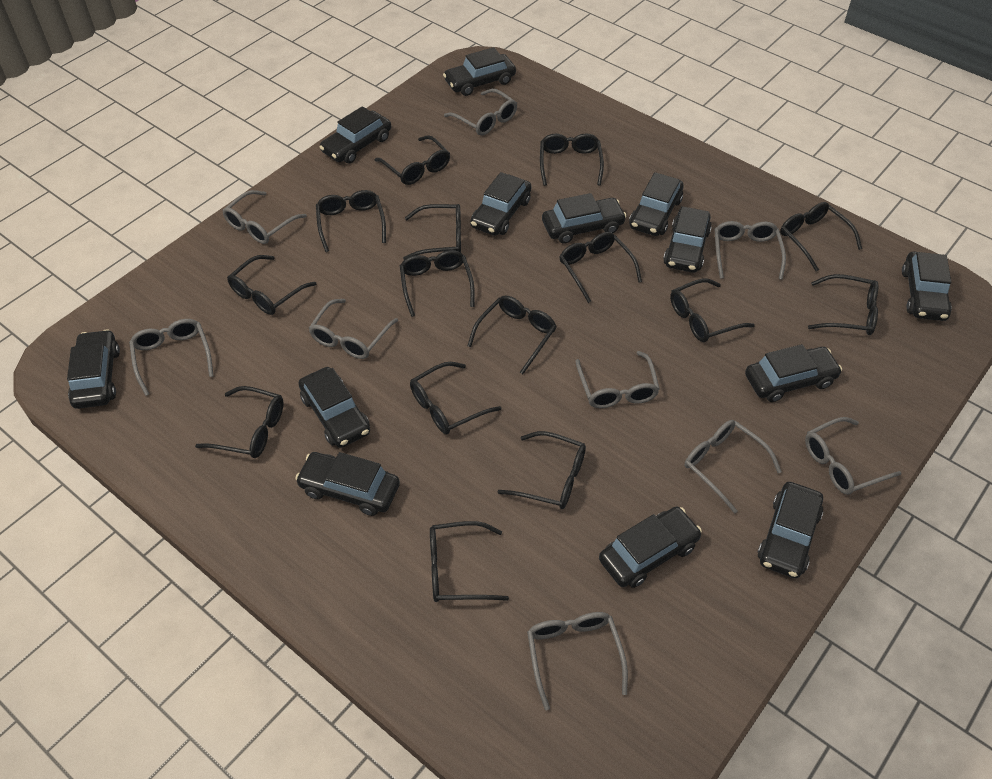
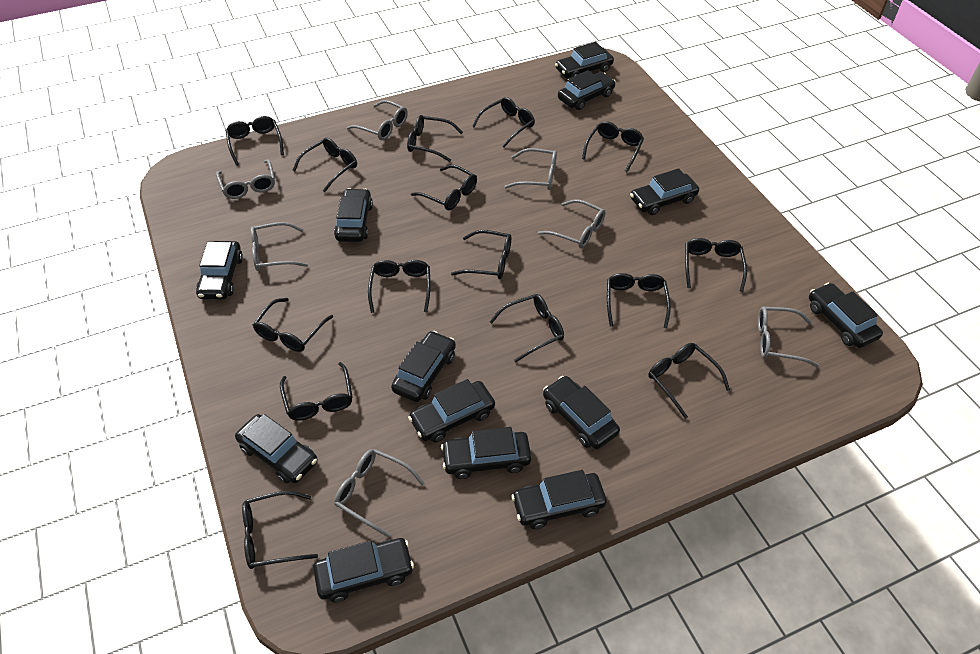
grey glasses: [129,319,214,396] [222,190,307,244] [309,299,398,359] [444,89,517,136] [527,612,628,710] [576,351,660,408] [685,420,782,514] [714,221,786,280] [805,417,901,495] = 9 -> [216,160,275,199] [251,222,308,271] [334,449,425,538] [347,100,408,140] [504,148,557,190] [538,199,606,248] [758,307,819,367] = 7

